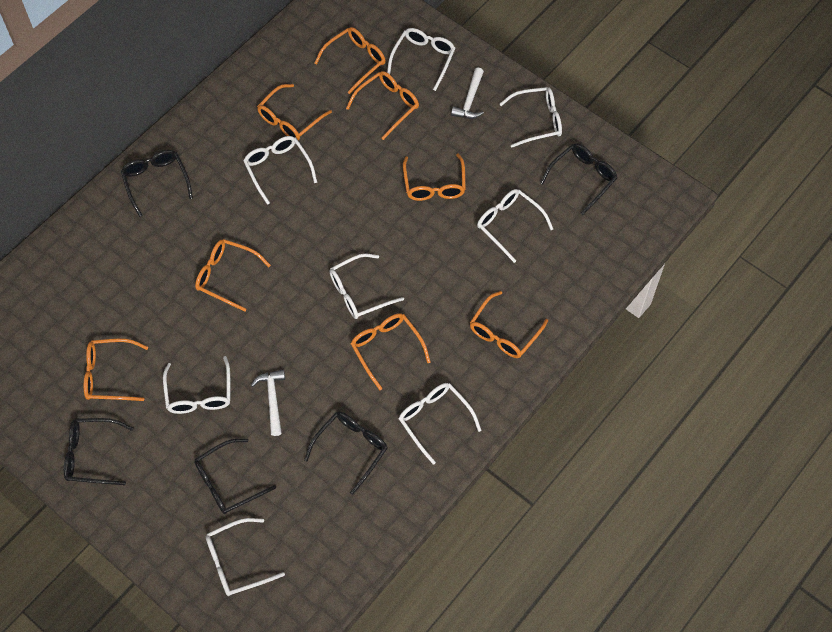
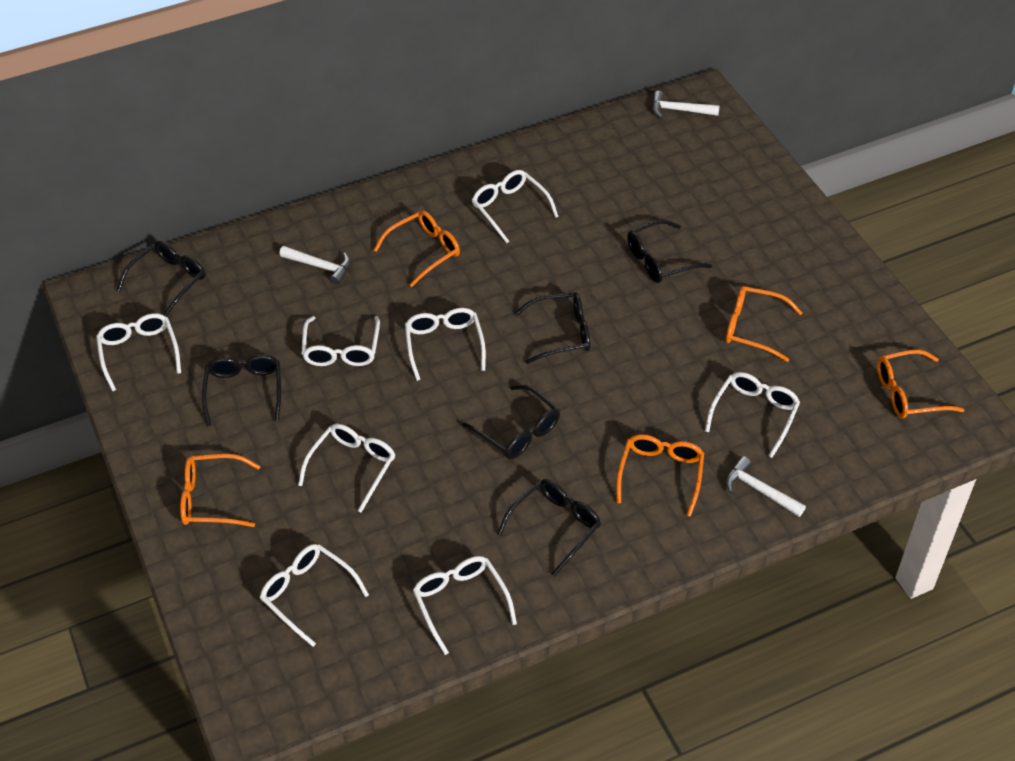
black glasses: [64,418,134,485] [121,150,193,217] [194,439,276,514] [304,412,387,495] [540,144,617,215] = 5 -> [117,241,206,317] [202,354,281,426] [462,385,560,459] [497,479,601,577] [515,292,590,364] [627,220,712,283] = 6
orange glasses: [84,339,148,401] [195,239,271,312] [257,84,332,140] [315,27,386,94] [346,71,419,140] [351,313,431,390] [403,153,466,201] [470,291,548,358] = 8 -> [180,454,261,527] [373,211,460,287] [616,434,704,517] [726,286,803,362] [877,349,964,419] = 5
white hammer: [251,370,285,436] [451,67,484,119] = 2 -> [279,246,351,285] [652,91,720,118] [725,456,806,517] = 3

